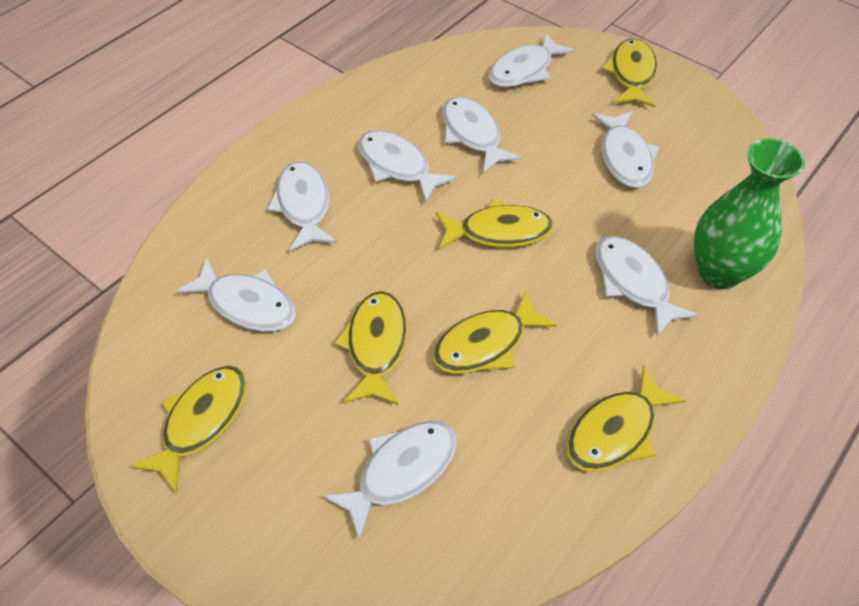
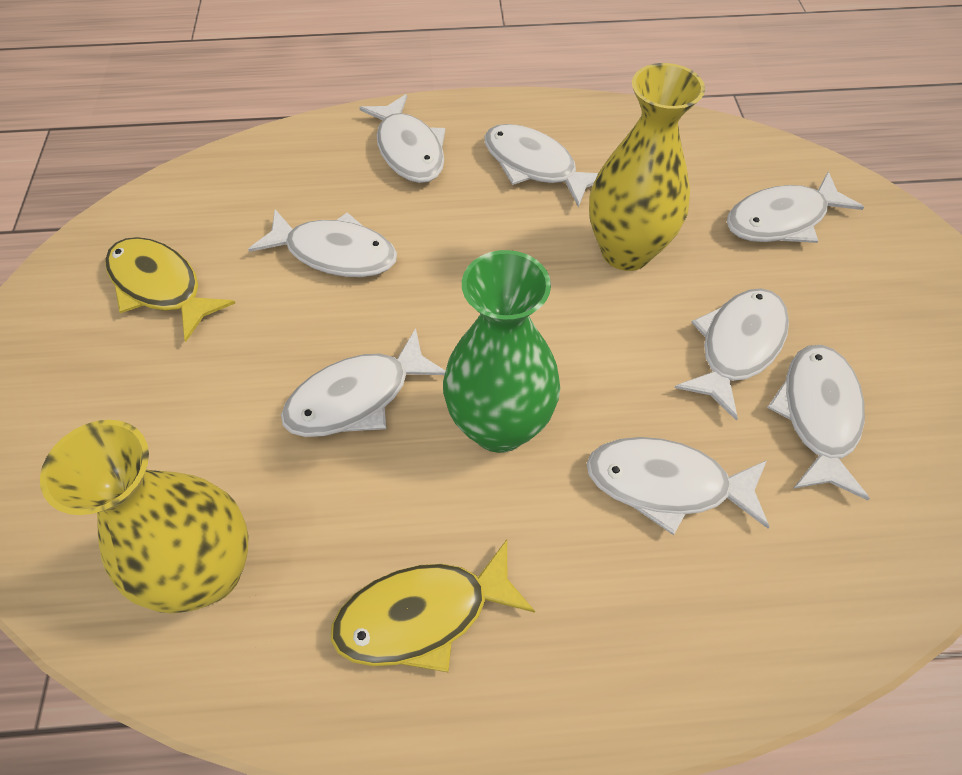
yellow fish: [129,366,247,493] [334,291,407,405] [432,291,557,374] [436,199,554,250] [566,365,686,472] [601,38,657,107] = 6 -> [105,237,235,342] [331,540,535,672] = 2
yellow vase: none = 0 -> [40,420,249,614] [589,63,705,271] = 2

